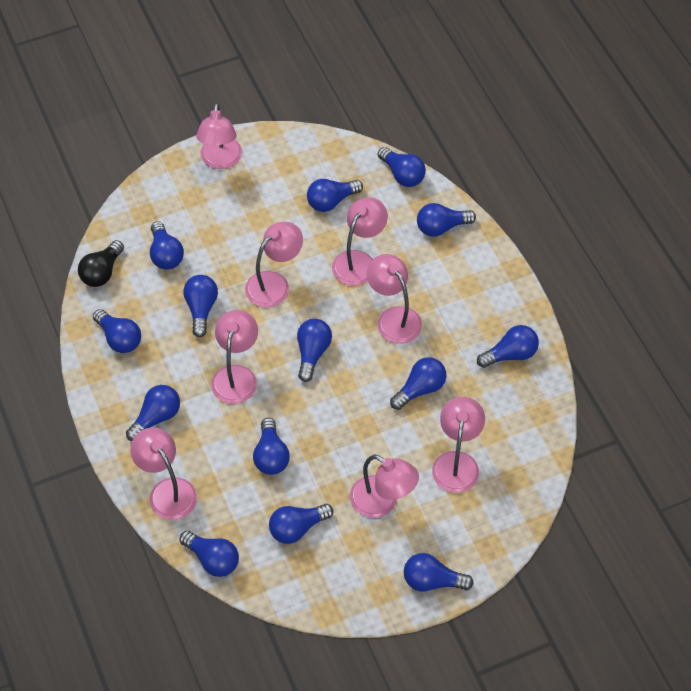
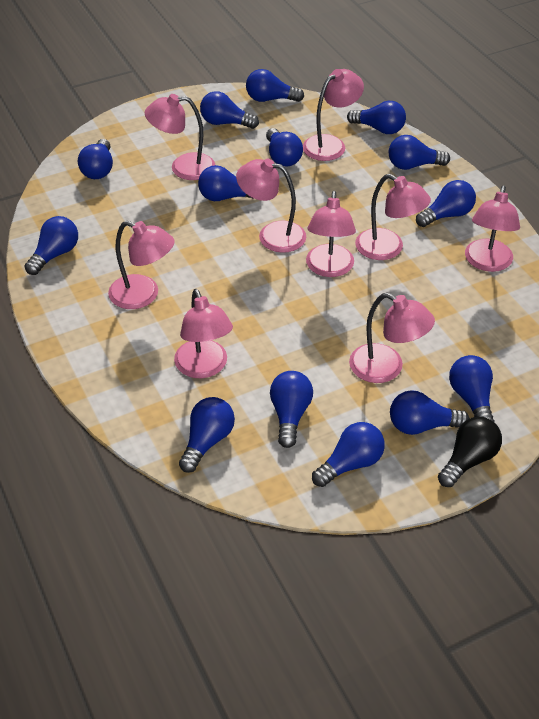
pink lamp: [130,427,197,520] [196,103,242,169] [211,310,258,404] [245,222,303,307] [332,197,388,286] [350,455,419,518] [367,254,422,344] [432,397,485,493] = 8 -> [108,221,175,309] [145,94,215,180] [174,289,233,378] [236,159,306,253] [303,69,364,161] [306,191,356,277] [349,293,435,383] [355,174,431,260] [465,185,520,272] = 9

